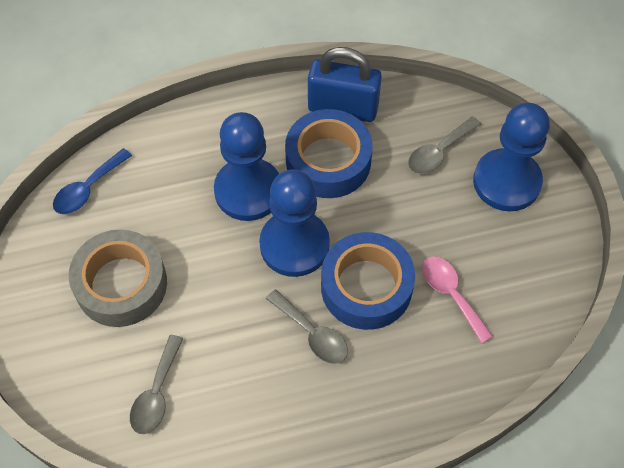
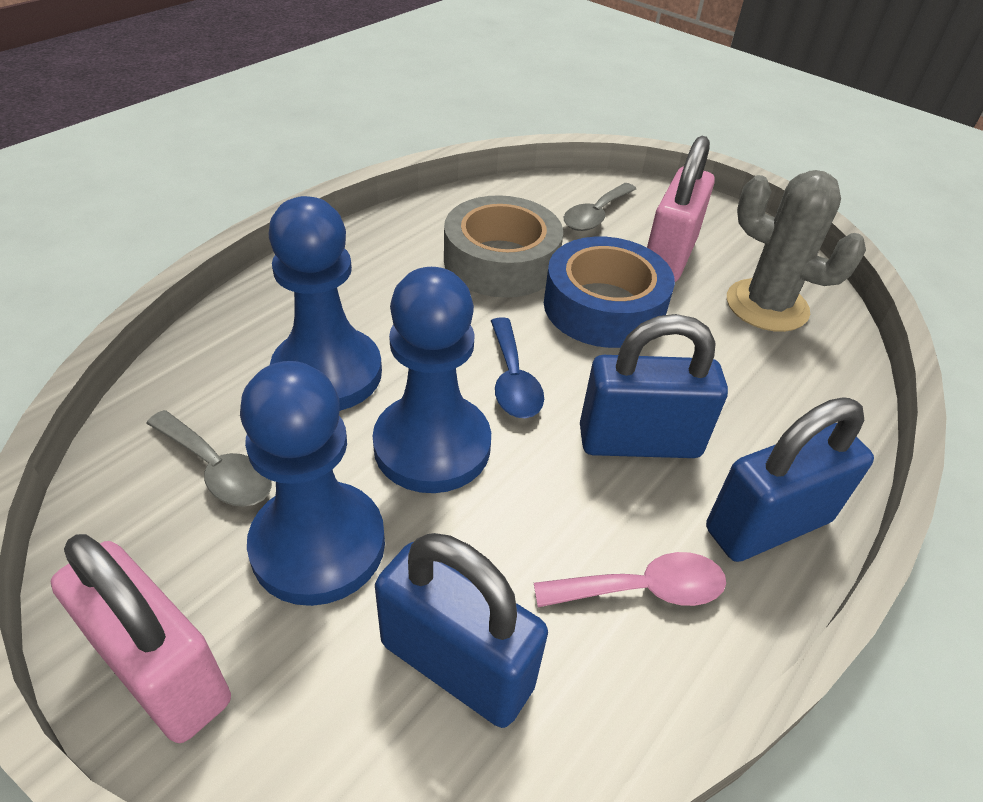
blue padlock: [308,47,382,122] = 1 -> [375,533,548,728] [580,314,728,458] [706,397,874,562] = 3
blue tape: [285,109,373,198] [321,232,415,330] = 2 -> [544,237,675,348] = 1
grey cactus: none = 0 -> [727,170,866,332] = 1
grey spoon: [130,335,183,434] [266,289,348,364] [408,116,481,174] = 3 -> [146,410,272,507] [564,183,636,231] = 2
pink padlock: none = 0 -> [51,534,231,743] [647,136,715,282] = 2

